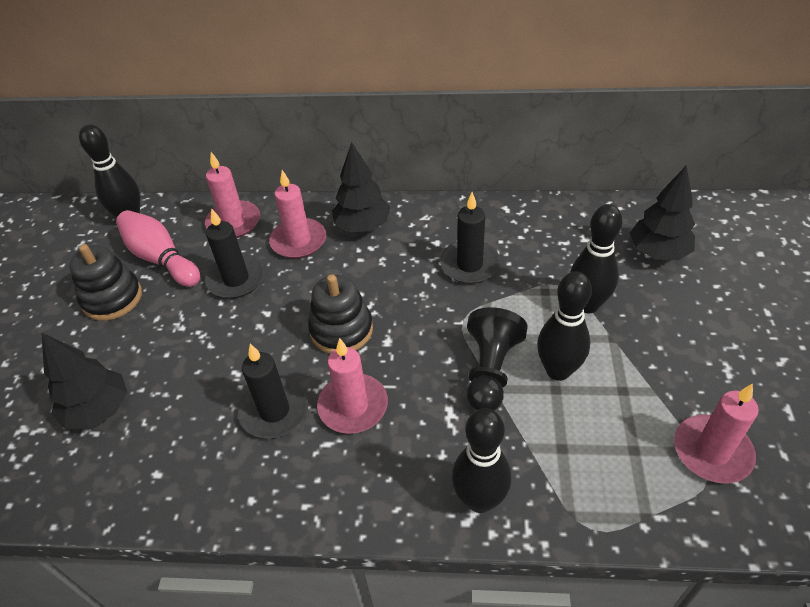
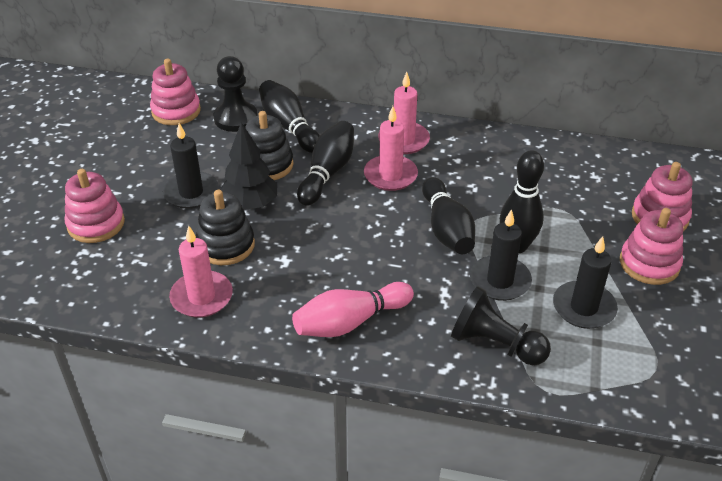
black pawn: [467,307,528,411] = 1 -> [214,56,258,132] [451,286,551,365] = 2
black tree: [42,333,127,429] [332,142,391,232] [630,165,695,260] = 3 -> [220,122,278,210] = 1
pink candle: [205,152,260,238] [269,170,326,259] [317,338,388,434] [674,383,759,484] = 4 -> [169,225,233,318] [364,106,418,191] [378,72,430,154] = 3
pink stacking toy: none = 0 -> [65,169,125,243] [150,59,201,125] [620,208,683,285] [632,162,693,231] = 4

